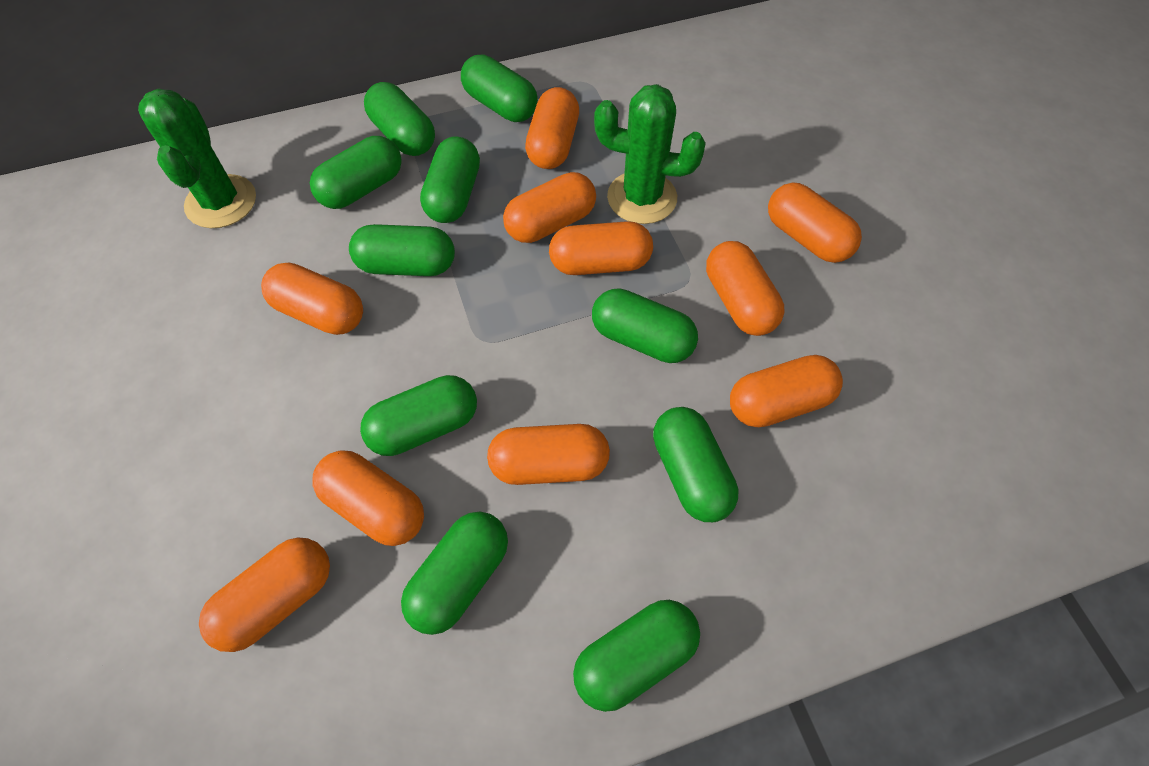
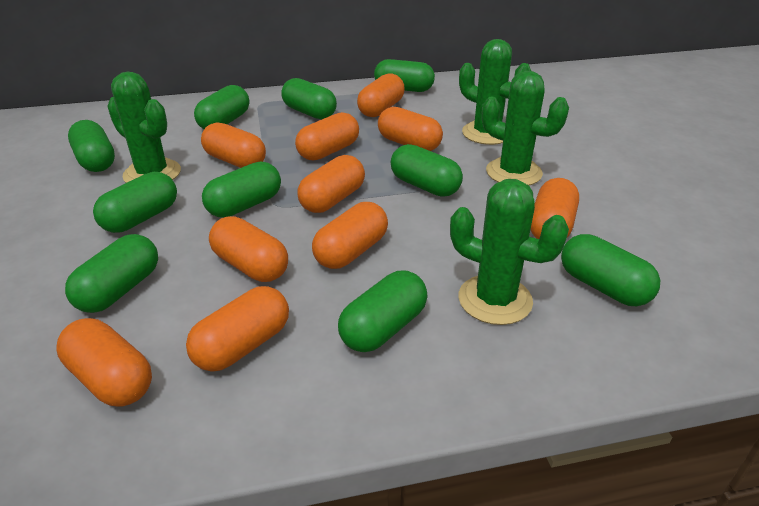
green cactus: [138,89,256,228] [594,84,706,224] = 2 -> [107,72,181,183] [450,179,569,325] [459,39,531,145] [482,71,569,185] = 4

